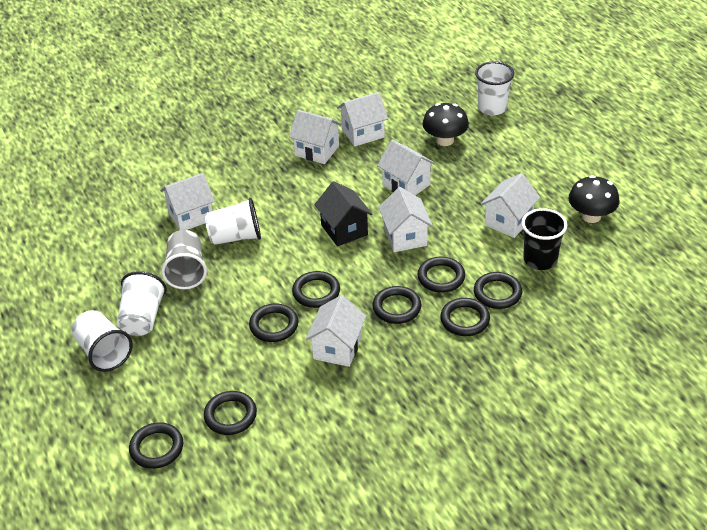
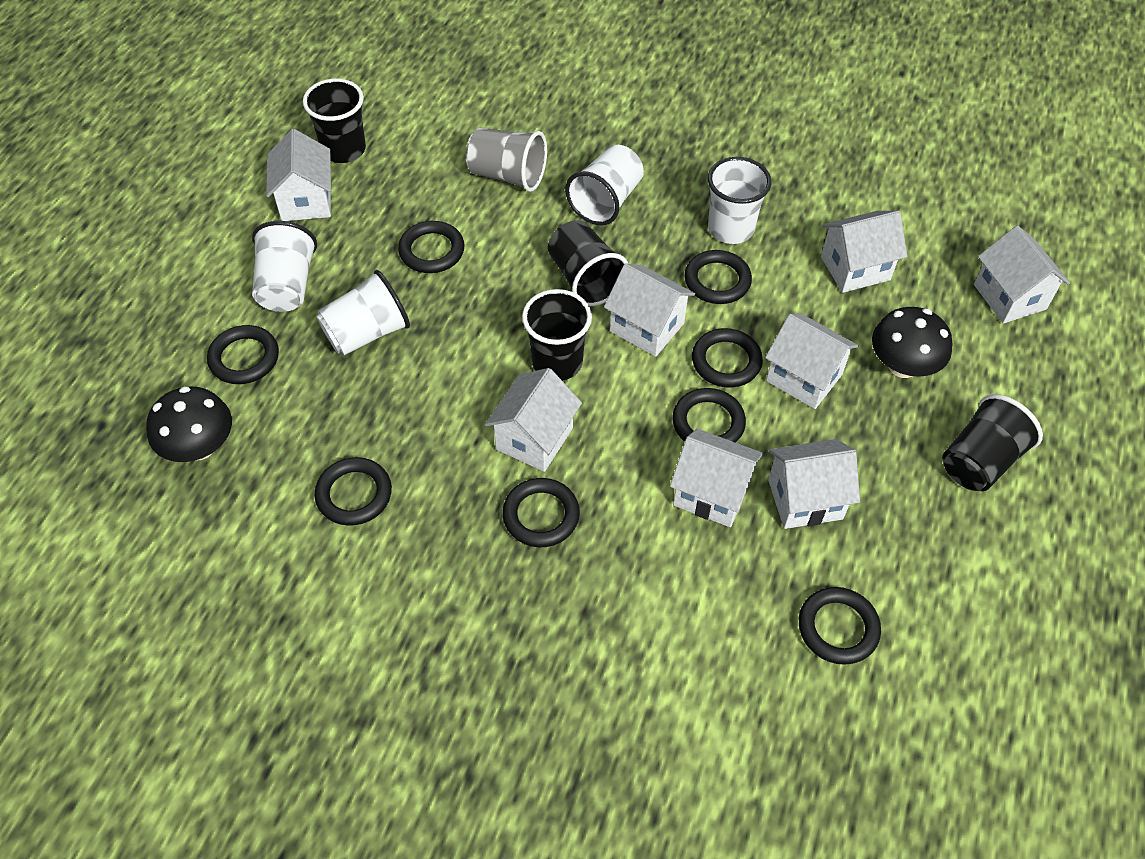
black cup: [521,208,567,270] = 1 -> [303,79,366,163] [522,289,592,381] [548,220,628,306] [942,394,1043,491] = 4
black house: [314,181,373,246] = 1 -> none = 0
white house: [160,173,215,230] [289,110,342,164] [305,295,366,367] [337,92,388,147] [377,140,435,195] [378,187,433,252] [481,173,540,238] = 7 -> [266,129,331,221] [485,368,582,472] [604,263,695,357] [670,429,763,527] [765,314,859,409] [768,439,860,529] [821,211,907,293] [974,225,1070,323] = 8

